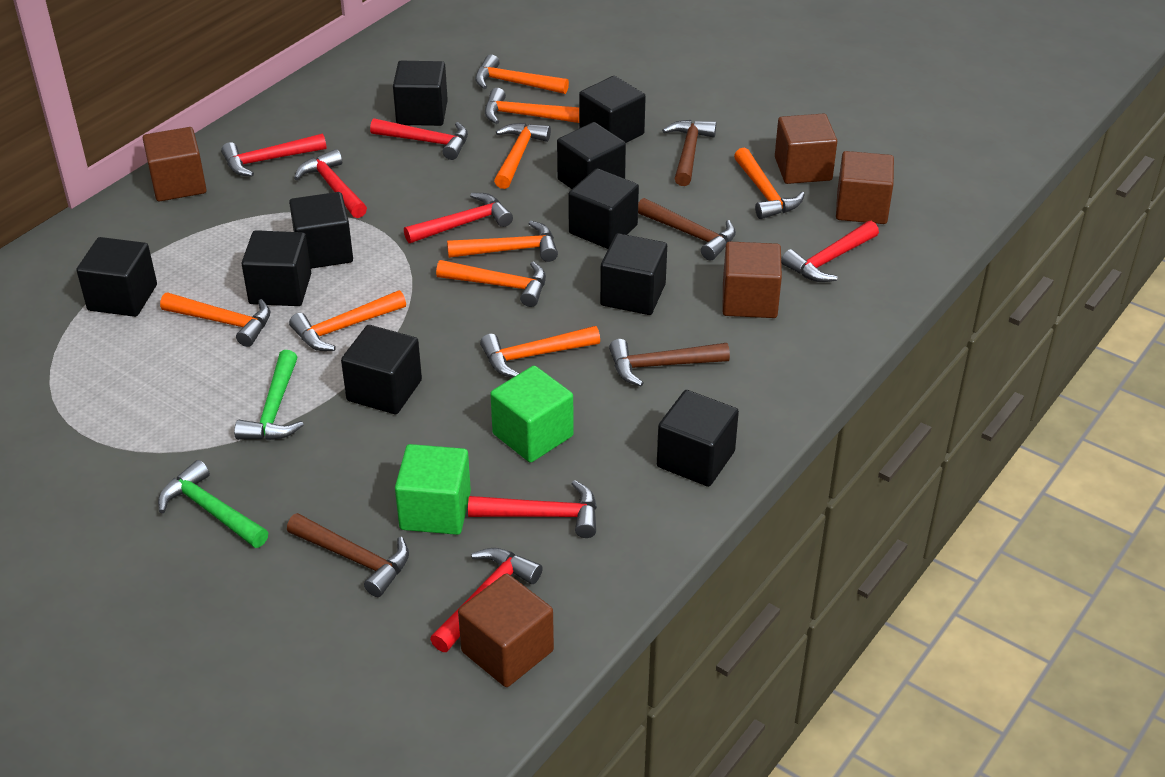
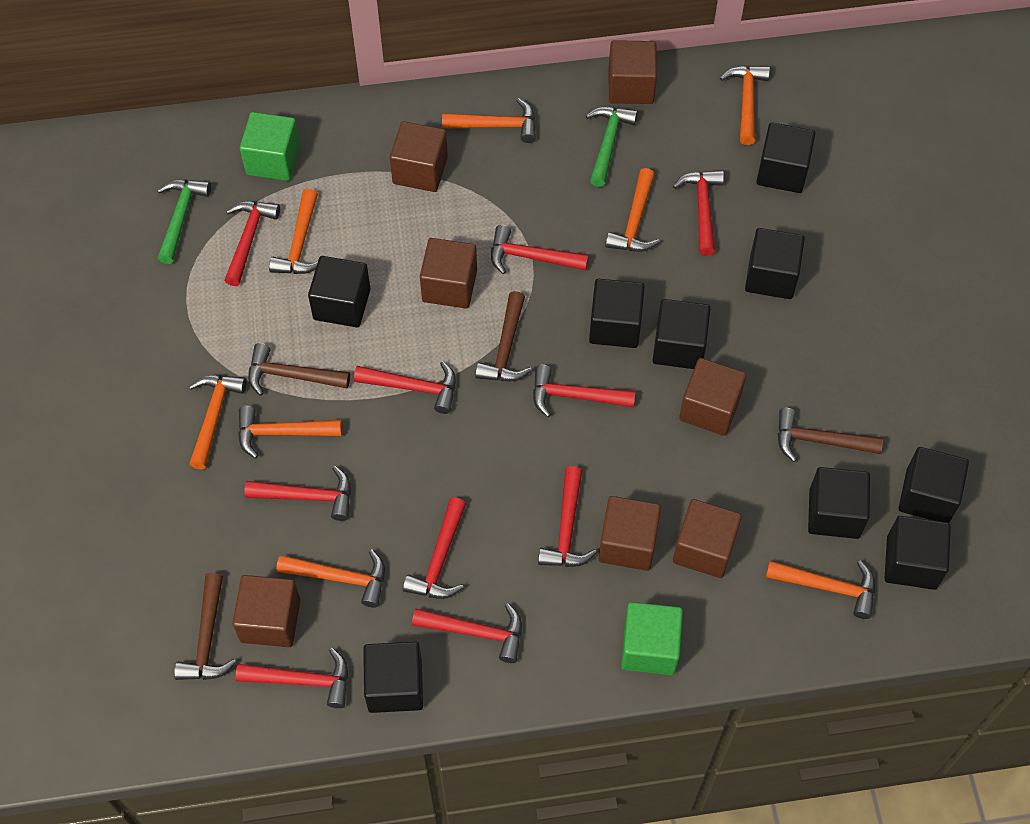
black cube: [76,237,157,317] [241,230,311,306] [289,192,353,269] [341,325,422,414] [393,61,448,126] [557,122,626,189] [568,168,639,249] [579,76,646,143] [600,233,667,315] [657,390,739,487] = 10 -> [308,256,370,327] [363,642,423,713] [589,279,645,348] [653,299,711,369] [745,228,805,299] [756,122,815,193] [808,467,870,539] [884,516,951,590] [899,447,969,523] = 9
brown cube: [143,127,207,201] [458,573,554,687] [722,241,782,318] [775,113,837,184] [836,151,894,224] = 5 -> [232,575,301,647] [390,121,448,192] [420,238,477,308] [599,496,661,571] [609,40,657,104] [673,499,742,578] [679,358,746,436] = 7
orange hammer: [160,293,271,347] [289,290,406,351] [436,260,546,307] [447,221,558,262] [475,54,569,94] [480,326,600,377] [485,88,579,124] [494,123,551,189] [734,147,805,219] = 9 -> [189,375,246,470] [238,406,342,459] [269,189,318,274] [276,549,385,608] [442,98,536,143] [605,168,660,252] [720,66,770,145] [766,560,875,619] = 8
red hammer: [221,133,327,177] [294,149,367,218] [370,118,468,160] [404,193,513,243] [430,548,543,652] [468,480,597,538] [781,221,879,282] = 7 -> [224,201,280,286] [235,648,348,708] [244,466,351,521] [354,361,456,414] [403,497,466,599] [412,603,522,663] [491,225,589,274] [533,365,635,417] [538,466,597,567] [673,170,724,256] = 10

